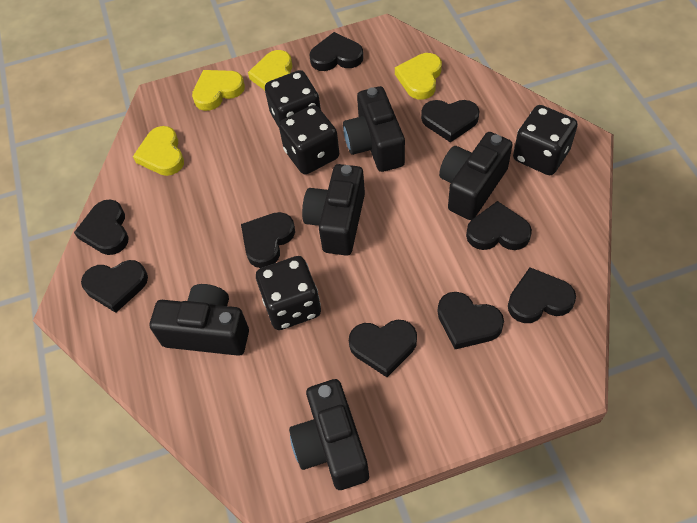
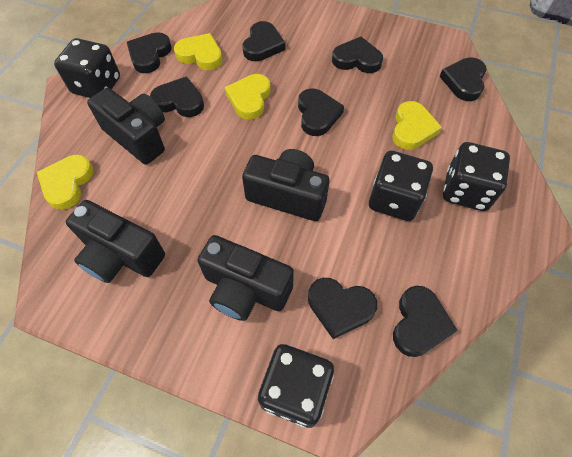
black camera: [150,284,249,356] [289,379,369,490] [302,164,365,256] [343,86,405,172] [439,132,513,220] = 5 -> [66,200,165,283] [87,88,165,165] [198,235,294,321] [242,149,330,221] = 4
black heart: [74,199,129,255] [81,260,148,313] [241,212,295,268] [309,32,363,71] [349,320,417,377] [421,100,480,143] [437,292,504,349] [466,201,532,250] [508,267,576,323] = 9 -> [127,32,172,73] [150,77,204,117] [242,21,285,61] [298,88,344,136] [308,278,377,339] [332,37,383,73] [393,286,458,357] [440,57,487,101] = 8

